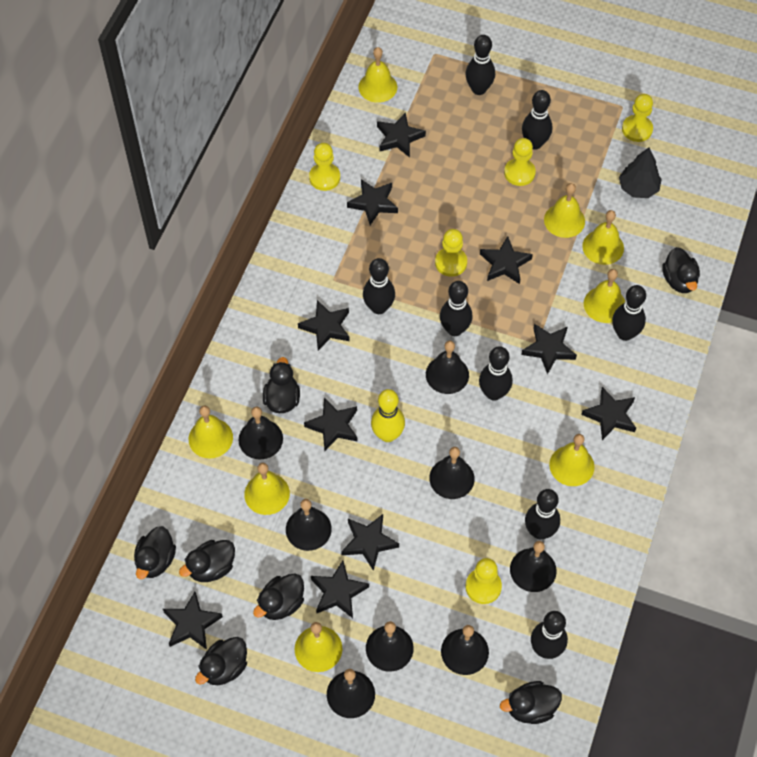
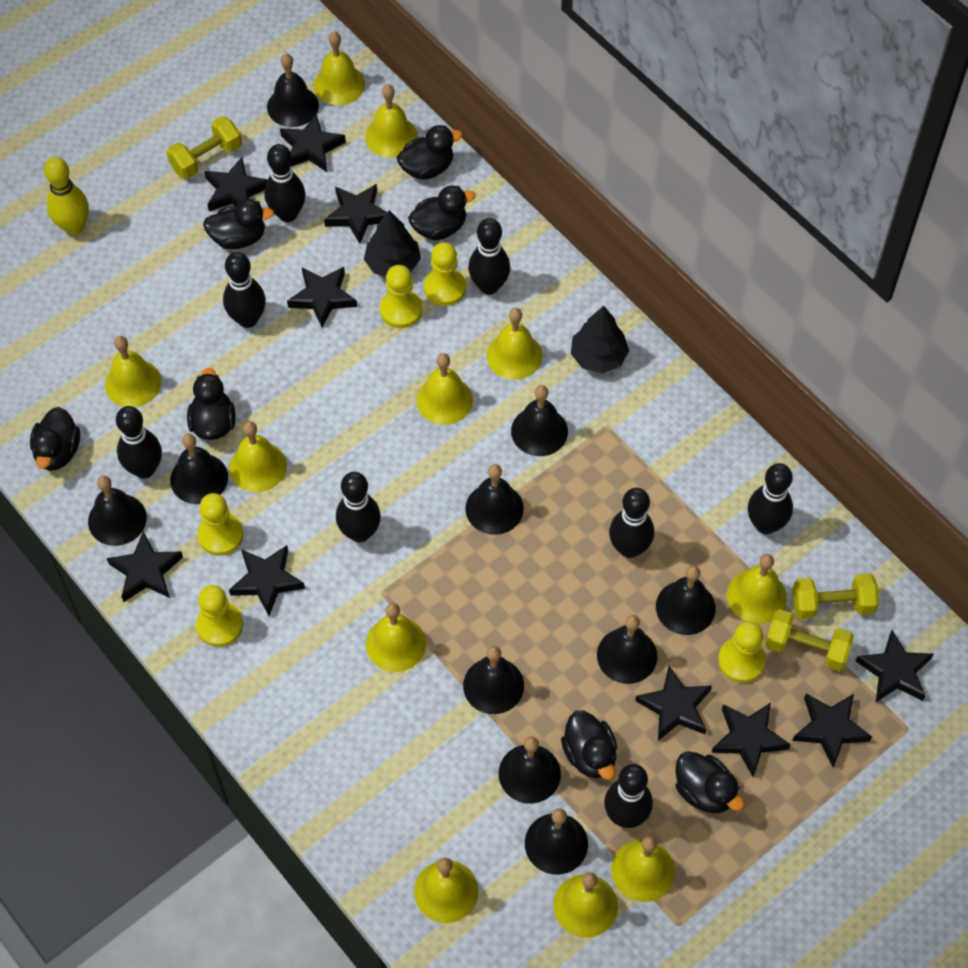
black bell: [239,407,283,459] [286,499,332,551] [327,669,375,718] [366,621,414,672] [426,341,469,394] [429,447,475,499] [441,625,489,675] [510,541,557,592] = 8 -> [88,475,147,546] [170,433,228,504] [267,54,319,127] [463,646,524,714] [465,464,524,535] [498,736,561,804] [511,385,568,456] [525,808,588,875] [597,615,658,684] [656,566,716,635] = 10
black tree: [619,148,662,198] = 1 -> [364,210,421,277] [571,306,629,373] = 2
yellow bell: [189,406,233,459] [244,463,290,515] [295,622,342,672] [358,47,397,103] [544,183,585,238] [549,434,594,486] [582,210,624,265] [584,269,625,323] = 8 -> [105,336,161,407] [229,421,287,492] [314,32,365,105] [365,85,417,158] [366,603,426,672] [414,857,479,923] [417,353,473,425] [487,308,542,380] [553,872,618,938] [611,836,675,902] [727,554,787,623] = 11
yellow dumbbell: none = 0 -> [167,116,242,179] [765,609,854,671] [792,573,879,620] = 3

